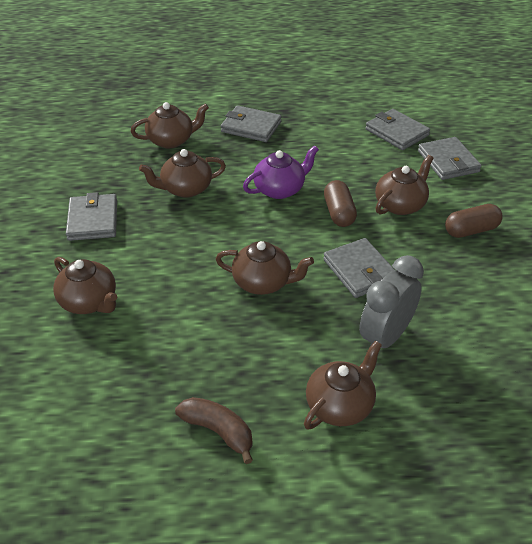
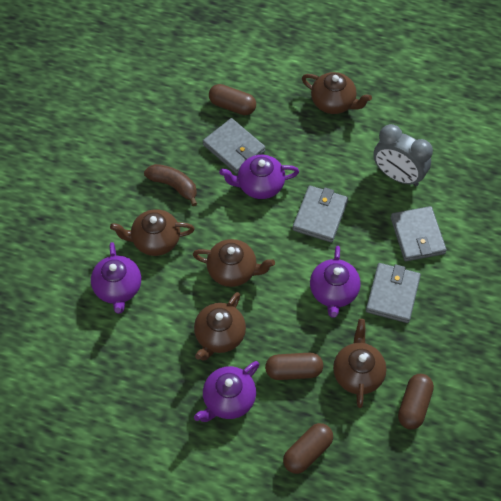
brown capsule: [324,180,357,227] [445,204,503,238] = 2 -> [209,84,256,115] [265,353,323,380] [283,423,333,474] [398,374,434,429] = 4
brown teapot: [53,257,117,314] [131,102,209,148] [139,149,226,198] [216,241,314,295] [304,341,382,429] [375,155,433,215] = 6 -> [110,209,195,256] [193,239,275,287] [194,292,246,361] [302,72,372,114] [333,319,386,408] = 5
grey wallet: [66,192,117,241] [221,105,282,142] [323,238,395,298] [366,109,430,150] [418,137,482,180] = 5 -> [203,118,265,174] [292,185,348,243] [366,263,421,323] [391,206,447,261] = 4
purple teapot: [243,145,319,199] = 1 -> [91,242,141,314] [194,361,259,422] [219,155,299,199] [310,246,361,318] = 4

